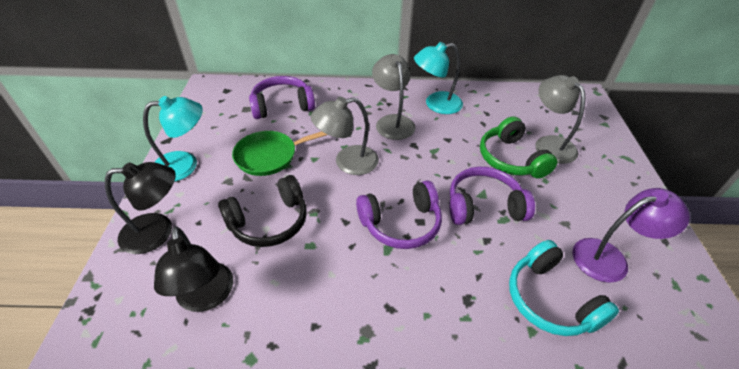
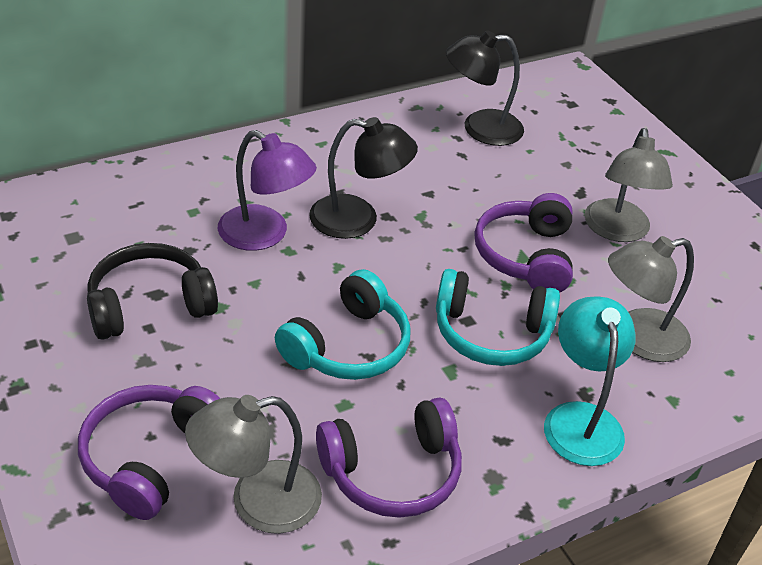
green headphones: [480,116,557,179] = 1 -> none = 0
green pan: [232,131,327,176] = 1 -> none = 0
turquoise headphones: [509,240,619,336] = 1 -> [275,269,411,380] [436,269,560,366] = 2
turquoise lamp: [143,96,203,182] [414,42,463,114] = 2 -> [544,297,636,466] = 1

